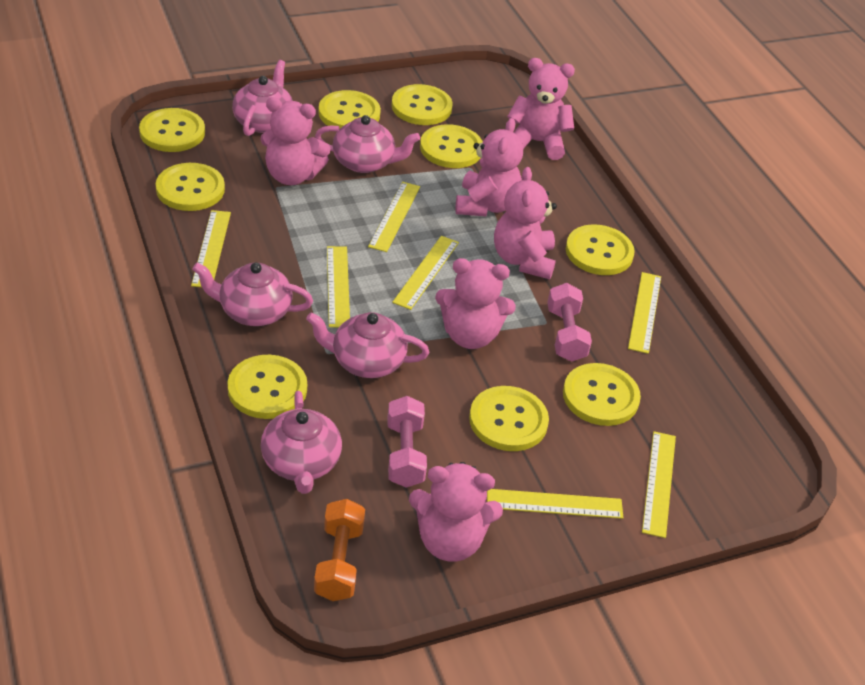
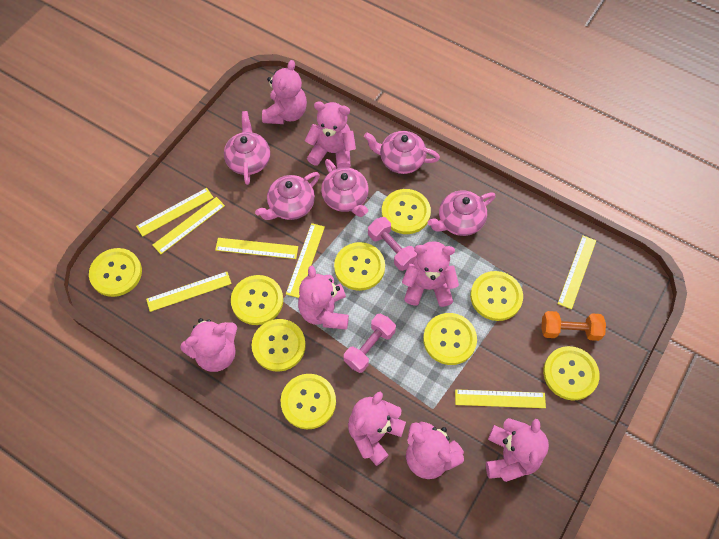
pink teddy bear: [260,97,331,185] [409,462,503,562] [435,258,516,349] [456,118,523,216] [494,167,557,279] [507,58,575,160] = 6 -> [180,318,237,372] [262,60,307,124] [298,266,349,330] [305,101,356,168] [348,392,406,466] [402,241,459,307] [406,422,464,479] [486,418,549,482] = 8

